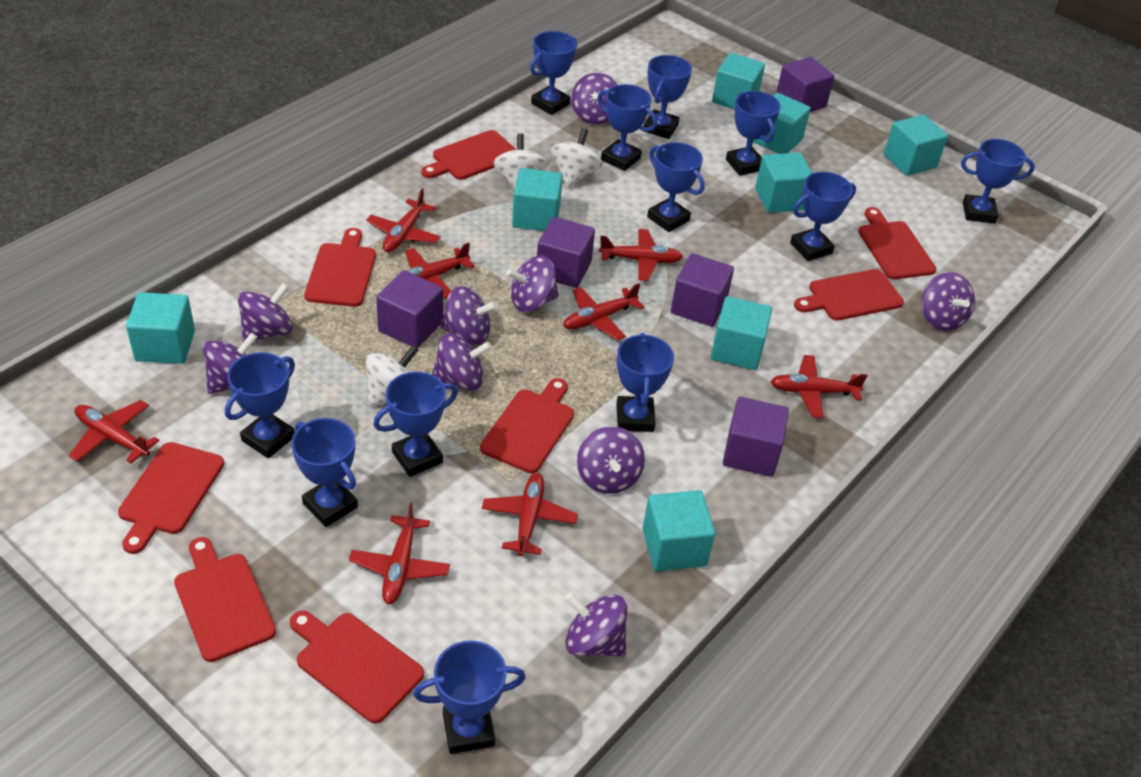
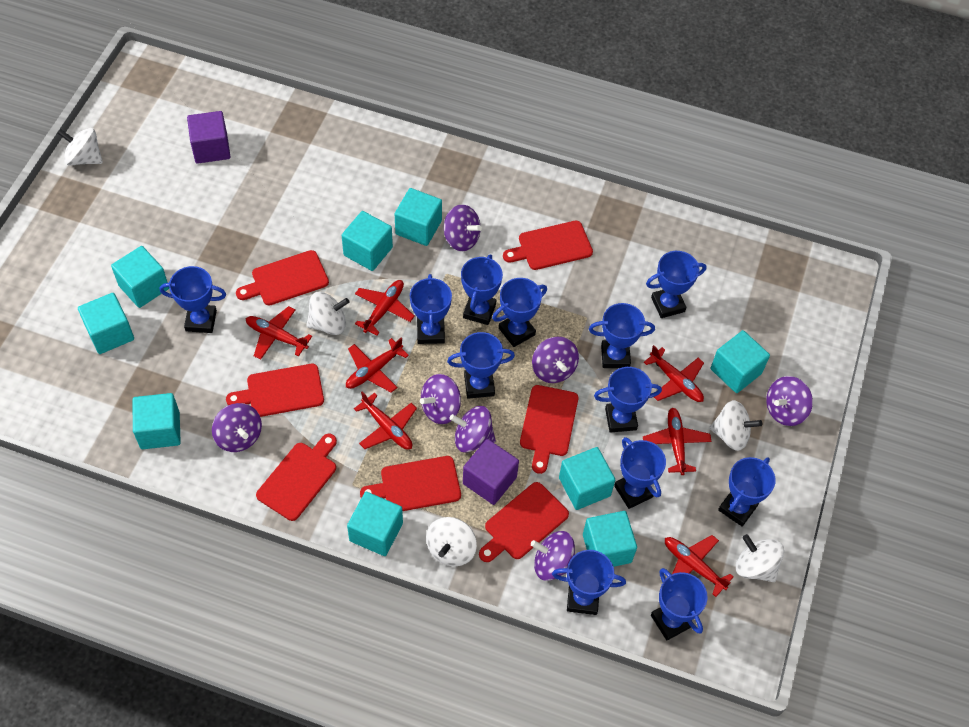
purple cube: [376,270,443,348] [537,217,595,288] [671,253,734,327] [723,397,789,477] [776,57,835,112] = 5 -> [187,111,231,164] [463,439,519,505] = 2
purple spinning top: [203,333,257,394] [238,283,293,342] [432,333,492,391] [440,286,498,345] [506,256,559,312] [565,592,627,657] [571,73,618,124] [577,426,645,494] [922,272,975,331] = 9 -> [212,403,262,452] [420,374,461,424] [444,204,482,251] [449,406,496,452] [531,531,575,581] [532,337,579,383] [766,376,813,426] = 7
red cutting board: [118,442,224,554] [174,537,276,662] [290,610,424,723] [304,228,376,307] [421,130,517,180] [480,378,574,473] [794,269,904,321] [858,207,936,279] = 8 -> [226,364,324,417] [236,250,329,306] [256,434,337,521] [360,456,461,511] [479,482,569,562] [503,220,593,270] [520,385,578,474] = 7
red plane: [68,400,160,463] [349,502,450,604] [366,189,441,252] [405,243,475,298] [482,473,578,556] [563,283,644,340] [599,229,683,281] [770,355,867,418] = 8 -> [246,306,312,360] [346,337,409,393] [354,391,417,450] [355,280,415,335] [643,407,712,475] [644,345,704,402] [665,535,734,597] = 7
turquoise cube: [126,292,195,364] [512,168,563,231] [642,490,715,571] [710,296,772,370] [712,53,765,109] [753,93,811,154] [755,153,812,213] [884,115,948,176] = 8 -> [78,293,134,354] [111,246,169,308] [132,393,181,449] [342,211,393,271] [347,492,403,556] [395,188,442,246] [559,447,615,510] [583,511,637,567] [711,330,770,393] = 9
white spinning top: [366,345,418,406] [493,133,547,189] [551,128,602,187] = 3 -> [57,128,103,166] [306,292,349,335] [426,517,477,566] [709,400,762,451] [736,534,784,582] = 5

